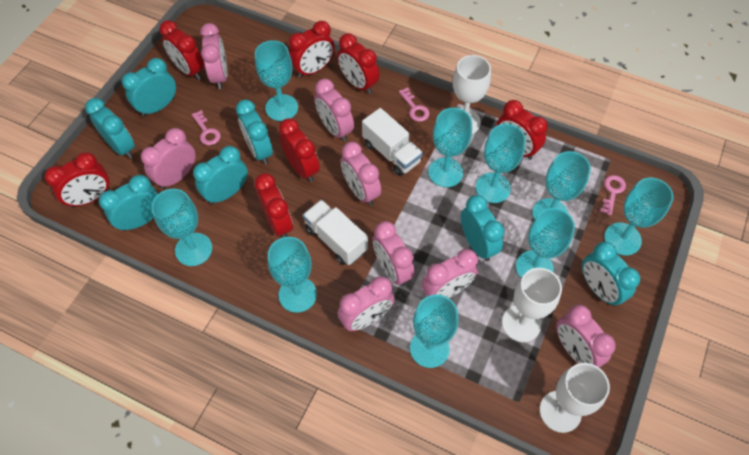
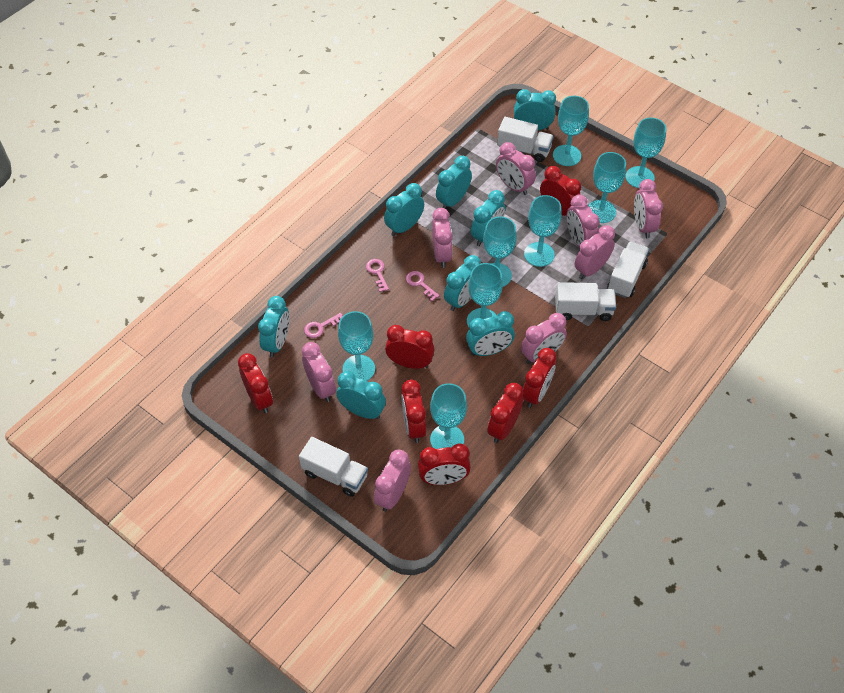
turquoise clock: [85,98,135,159] [99,175,158,231] [122,58,176,117] [193,146,248,205] [236,99,273,165] [461,195,505,261] [582,242,640,306] = 7 -> [258,296,289,357] [336,371,386,419] [384,183,424,236] [436,156,472,209] [444,255,481,311] [466,311,515,356] [471,190,505,246] [514,89,556,130] = 8
turquoise goblet: [151,189,212,266] [255,40,298,121] [268,237,317,313] [410,294,459,368] [428,108,472,187] [476,124,526,203] [516,208,575,278] [532,151,591,220] [604,178,674,256] = 9 -> [338,311,375,381] [430,383,467,449] [467,263,503,327] [483,216,517,287] [524,195,562,267] [553,96,589,166] [588,152,626,223] [625,117,666,188] = 8
white goblet: [453,55,491,134] [502,268,562,342] [540,363,610,433] = 3 -> none = 0
white truck: [303,200,368,265] [362,108,423,176] = 2 -> [299,437,368,497] [497,117,554,162] [555,282,616,321] [607,241,649,298] = 4

